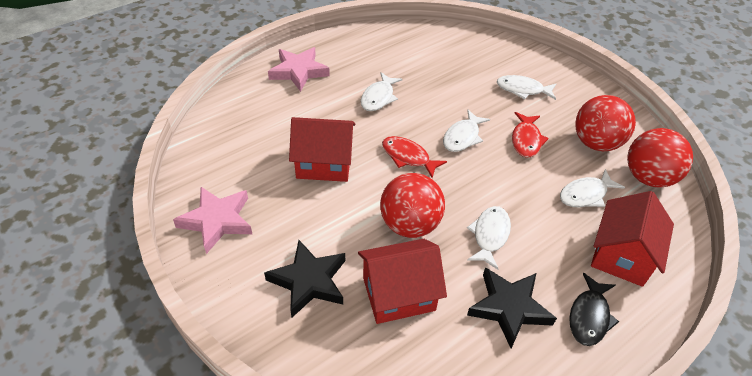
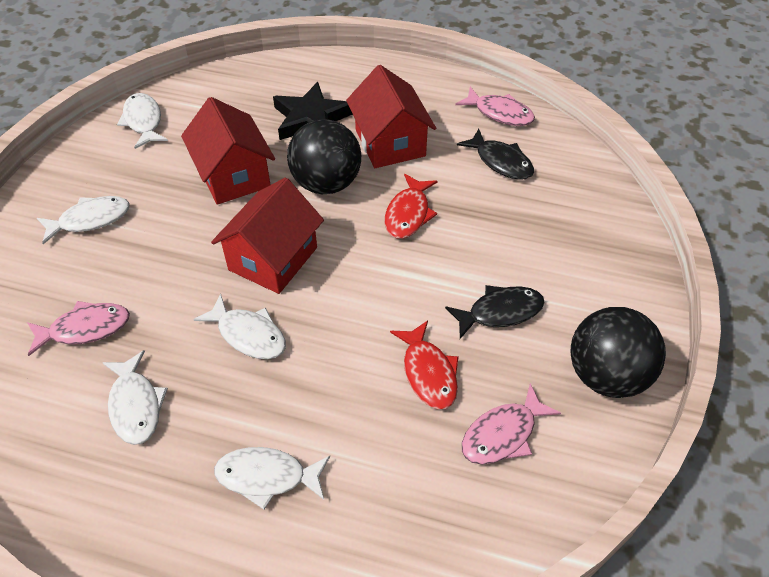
black ball: none = 0 -> [287,119,361,194] [571,307,666,398] = 2
black fish: [569,273,619,346] = 1 -> [445,285,545,339] [457,129,534,180] = 2
black star: [264,240,345,317] [467,267,557,348] = 2 -> [273,82,353,140] = 1
pink fish: none = 0 -> [27,301,130,356] [455,87,535,126] [462,383,561,465] = 3
pink star: [173,187,252,254] [268,47,330,92] = 2 -> none = 0
red ball: [380,173,445,238] [575,95,636,151] [627,128,693,188] = 3 -> none = 0

